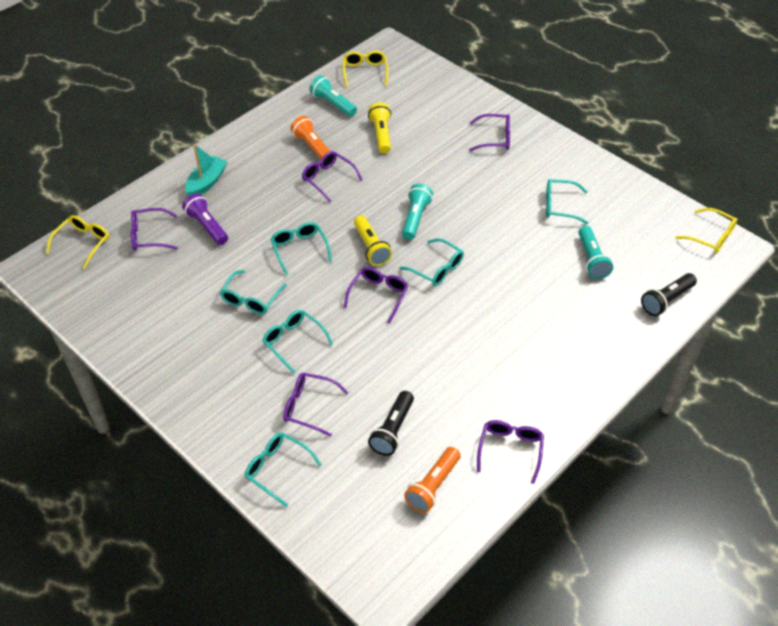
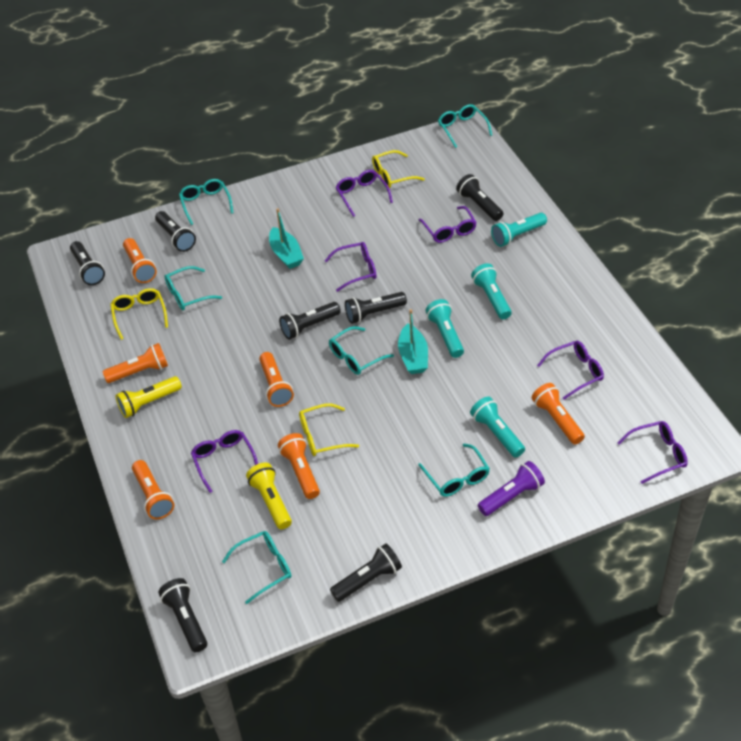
black flashlight: [368,391,414,456] [641,273,697,316] = 2 -> [70,241,105,285] [155,211,196,252] [158,578,207,652] [279,302,341,340] [330,543,402,602] [345,292,407,324] [456,174,503,221] = 7
orange flashlight: [290,116,330,159] [404,447,461,513] = 2 -> [103,343,168,383] [123,238,157,283] [132,460,174,519] [259,352,294,407] [278,433,320,499] [532,383,585,445] = 6
turquoise boat: [185,144,228,196] = 1 -> [269,208,304,269] [398,309,428,374] = 2
turquoise flashlight: [309,75,357,117] [402,184,433,240] [578,226,613,279] = 3 -> [425,299,464,358] [470,396,525,458] [471,263,512,319] [491,213,547,247] = 4

